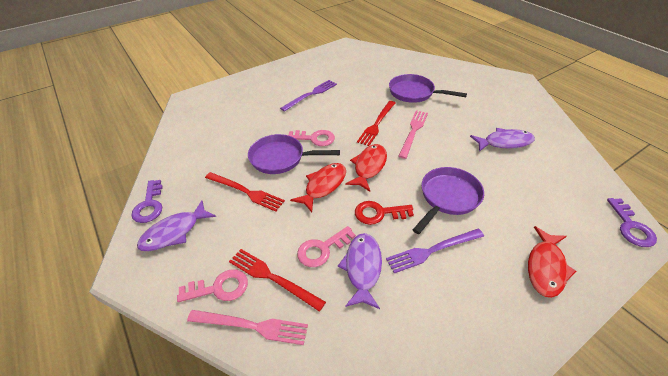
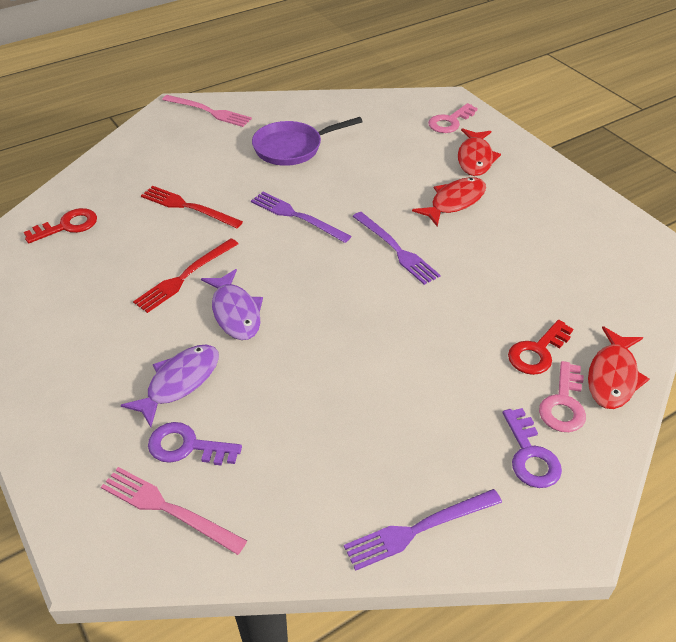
pink key: [177,269,248,302] [288,130,335,146] [297,226,356,267] = 3 -> [428,103,478,133] [539,361,586,432] = 2
purple fish: [137,200,216,251] [338,233,382,309] [470,128,535,152] = 3 -> [121,344,219,427] [201,269,263,340] = 2
purple fork: [280,80,337,112] [386,229,484,273] = 2 -> [251,192,351,243] [344,489,502,571] [352,212,441,285] = 3
purple pan: [248,134,340,174] [389,74,467,103] [413,167,484,234] = 3 -> [252,117,363,166] = 1
red fork: [205,172,285,212] [229,249,326,312] [357,101,395,146] = 3 -> [133,238,238,313] [141,186,243,228] = 2
red key: [355,201,414,225] = 1 -> [24,208,97,244] [508,320,573,375] = 2

